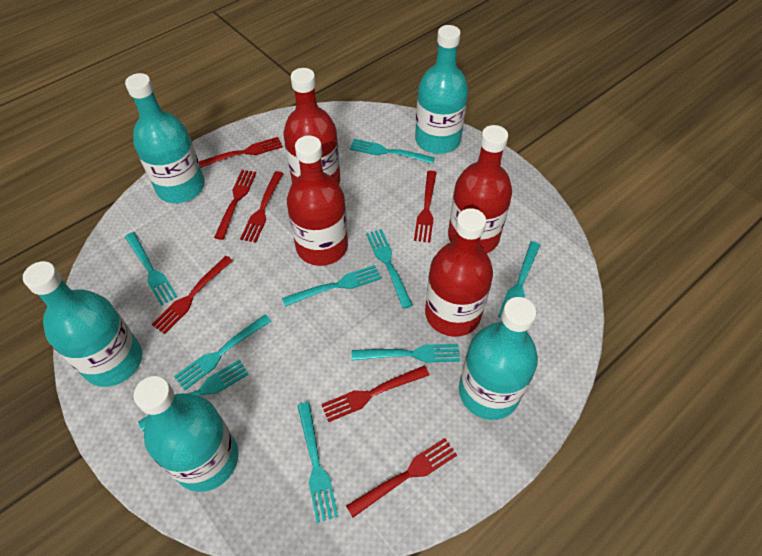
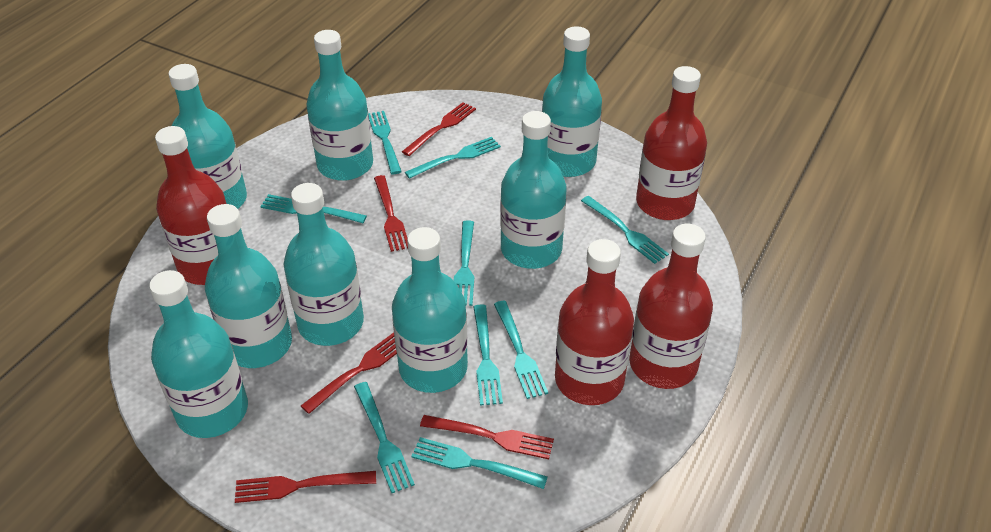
red fork: [151,256,233,334] [199,137,282,168] [214,170,256,240] [240,171,284,243] [321,365,430,422] [346,438,457,517] [414,170,437,243] = 7 -> [235,471,376,503] [301,332,397,414] [374,175,408,252] [402,102,476,156] [420,415,554,459] = 5
turquoise bottle: [23,261,142,387] [125,73,205,203] [134,376,238,492] [415,25,468,154] [459,297,538,420] = 5 -> [149,270,248,438] [168,64,247,209] [205,204,292,368] [284,183,364,346] [306,30,373,181] [392,227,468,393] [500,111,566,269] [542,26,602,177] = 8

